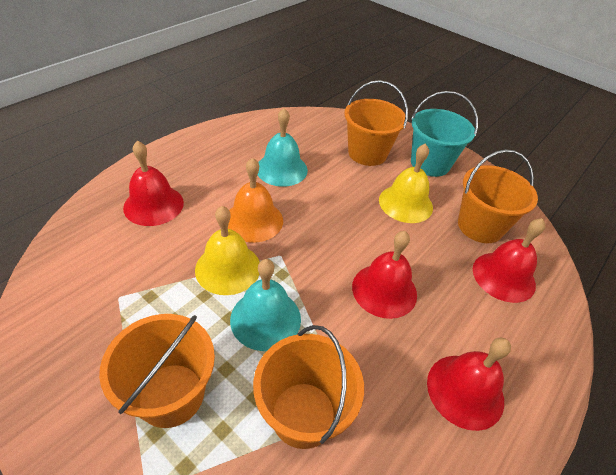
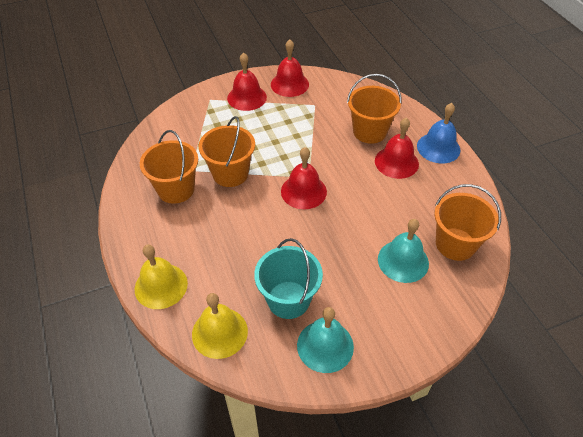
blue bell: none = 0 -> [417,103,460,163] = 1
orange bell: [228,158,283,243] = 1 -> none = 0

